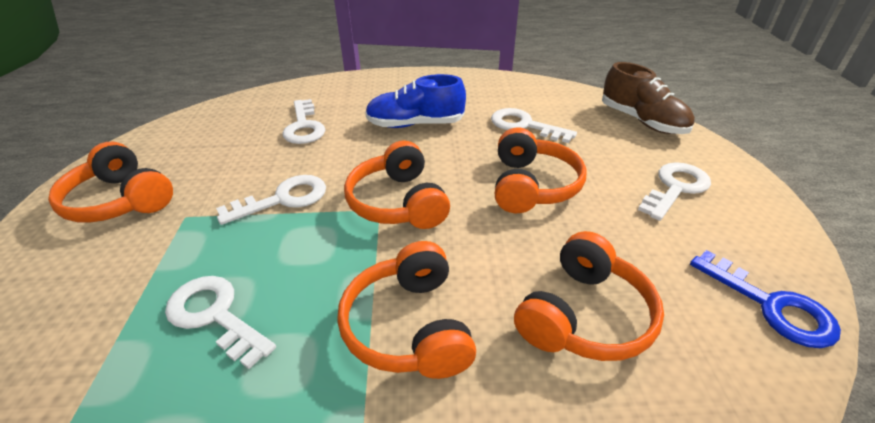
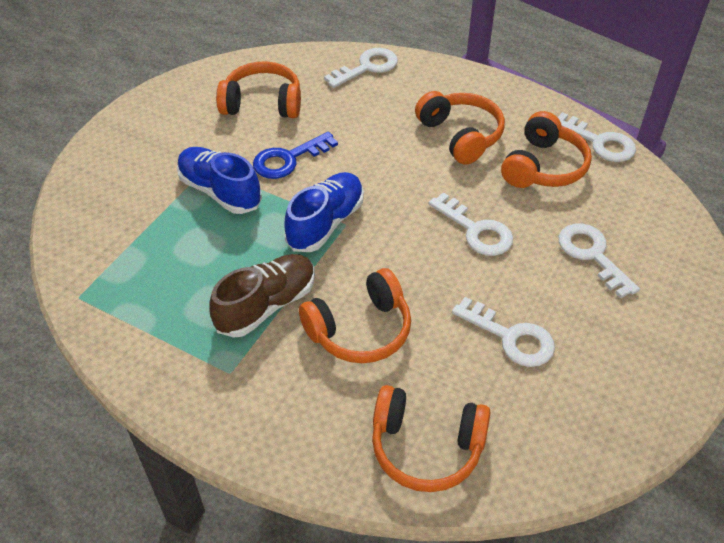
blue shoe: [365,74,466,128] = 1 -> [177,147,262,214] [285,172,364,252] = 2

